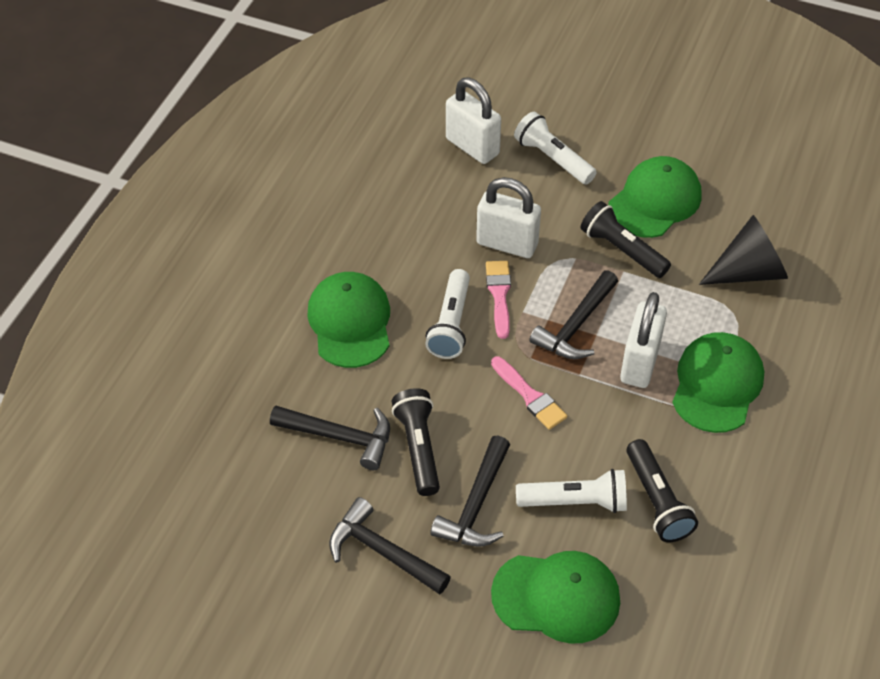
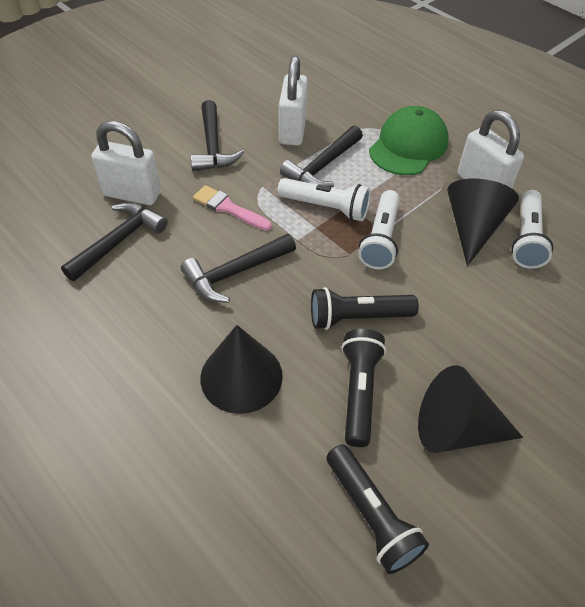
black cone: [699,215,788,285] = 1 -> [201,325,283,414] [418,365,523,453] [447,179,519,266] = 3
green cap: [307,272,390,368] [491,551,620,643] [608,156,702,238] [672,332,764,433] = 4 -> [369,106,449,175] = 1
pink brush: [486,261,511,339] [491,356,567,430] = 2 -> [193,185,272,231] = 1

